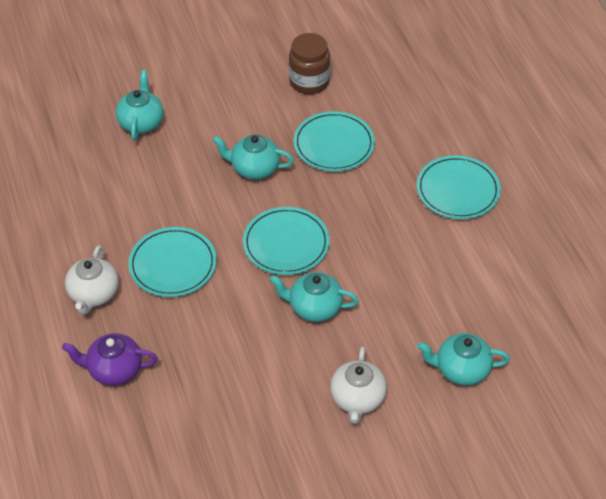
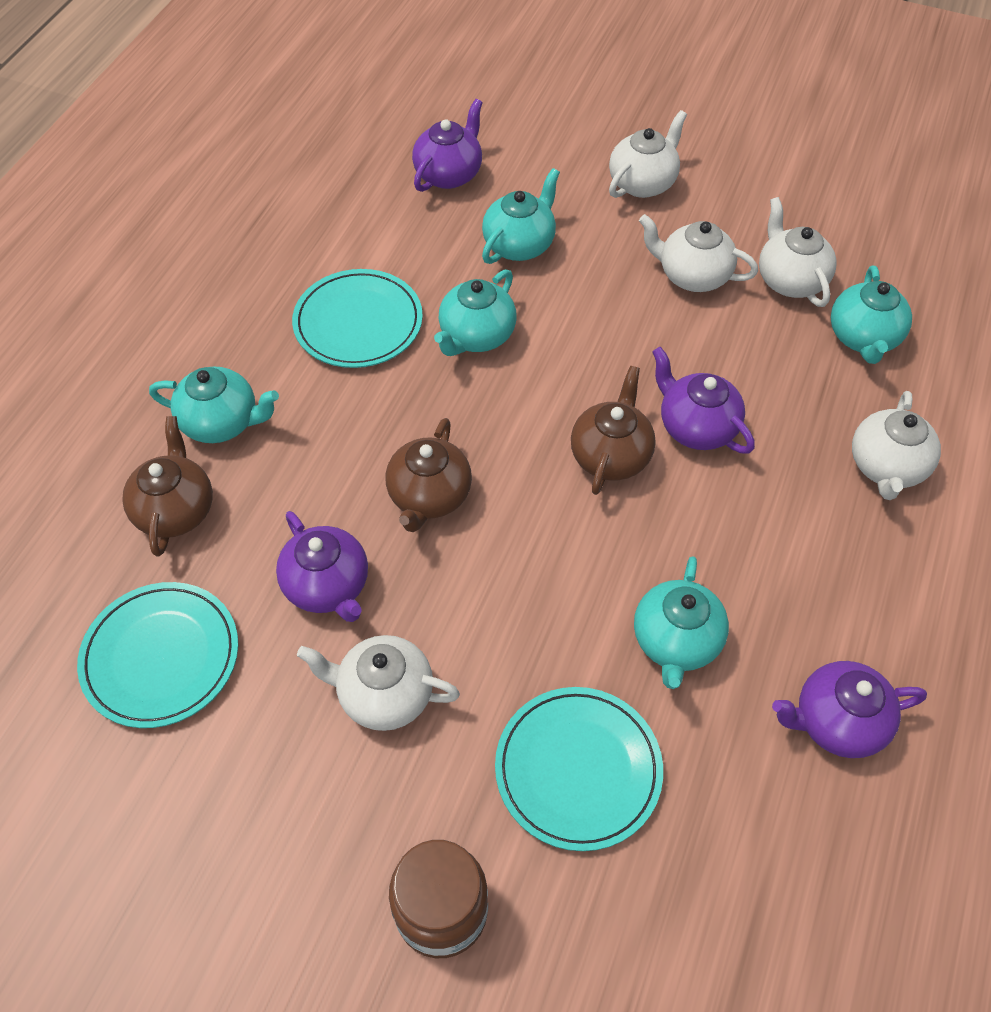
brown teapot: none = 0 -> [122,416,213,557] [386,418,472,532] [571,366,656,495] = 3
purple teapot: [62,333,158,386] = 1 -> [276,511,368,622] [412,99,483,192] [652,347,755,454] [772,661,927,758] = 4
turquoise plate: [128,227,217,297] [243,207,330,275] [293,111,375,172] [416,155,501,219] = 4 -> [77,582,238,728] [292,269,423,368] [495,687,663,851] = 3
turquoise teapot: [116,70,164,140] [212,135,294,180] [269,272,359,322] [417,333,510,385] = 4 -> [149,366,279,443] [434,269,516,356] [482,168,560,264] [634,556,729,689] [831,266,912,364] = 5
white teapot: [65,245,119,315] [330,346,387,424] = 2 -> [297,635,460,731] [609,110,687,198] [639,214,758,292] [759,197,837,307] [852,391,941,500] = 5

